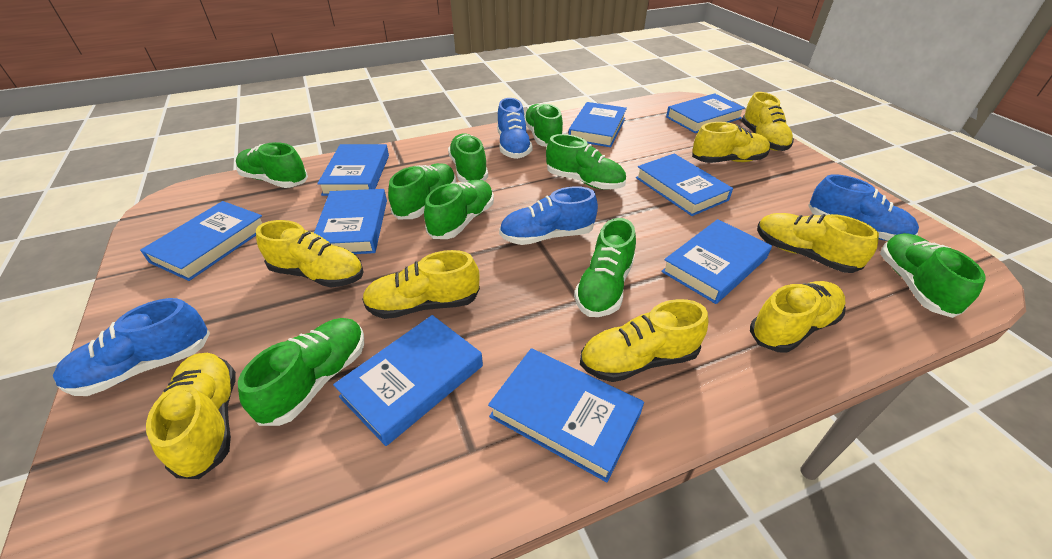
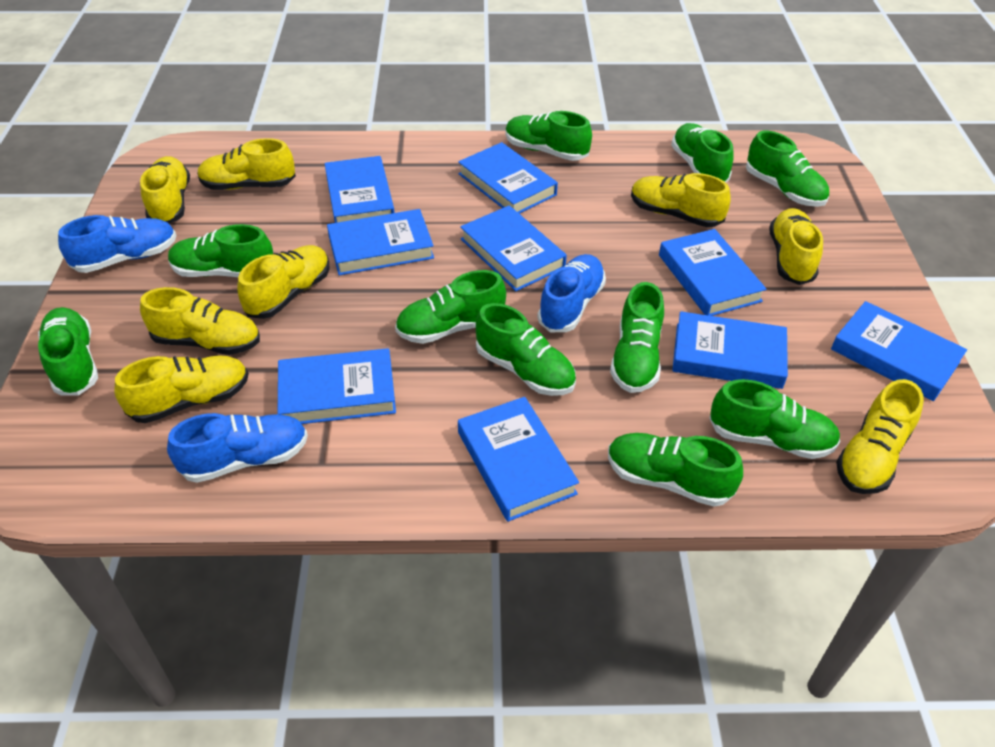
blue shoe: [53,298,210,396] [497,98,532,159] [499,186,598,245] [808,174,919,241] = 4 -> [58,215,176,273] [167,413,308,483] [537,254,606,332] = 3
green shoe: [236,142,308,188] [238,318,364,426] [388,163,456,219] [424,180,494,239] [448,133,488,182] [524,103,563,147] [546,134,626,190] [574,218,636,317] [880,233,986,318] = 9 -> [38,307,98,396] [168,224,273,277] [395,270,506,344] [476,303,576,396] [505,111,592,161] [608,433,743,507] [610,282,664,393] [671,123,734,182] [709,379,840,459] [746,130,829,207] = 10

